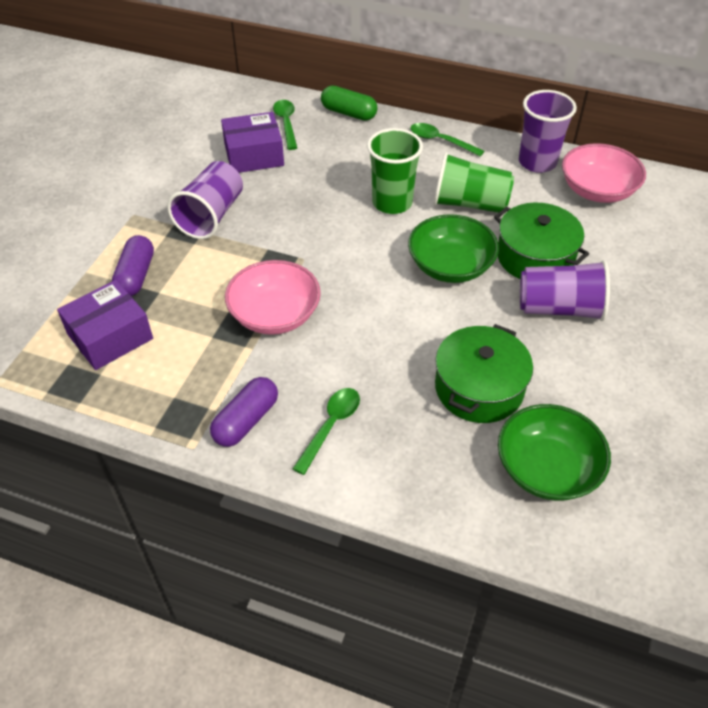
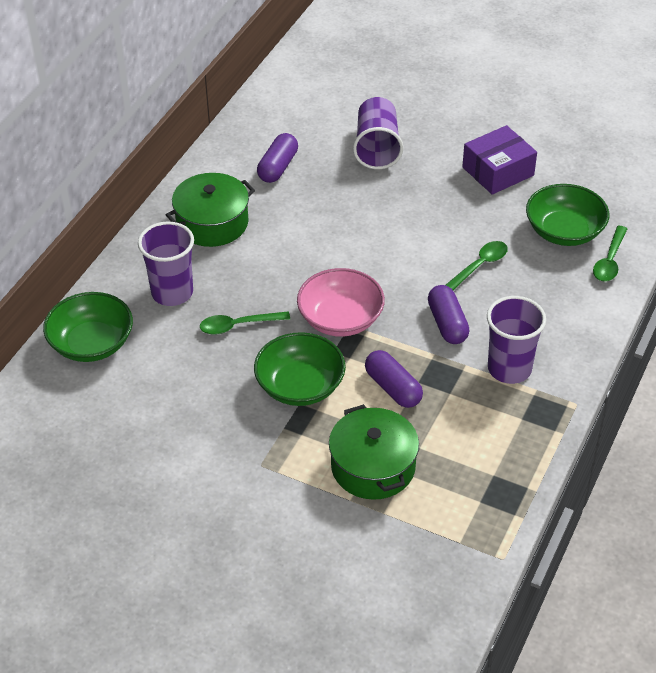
green bowl: [408,214,499,283] [498,404,611,501] = 2 -> [43,292,133,362] [254,332,346,406] [526,184,609,246] = 3
green capsule: [321,86,377,121] = 1 -> none = 0
green cup: [367,128,423,214] [433,152,514,213] = 2 -> none = 0
pink bowl: [225,260,321,335] [562,143,646,203] = 2 -> [297,268,385,337] = 1
purple box: [57,280,153,370] [221,112,284,173] = 2 -> [462,125,537,195] = 1
purple capsule: [112,235,154,296] [210,377,278,447] = 2 -> [257,133,298,183] [365,350,423,408] [428,285,470,344] = 3

